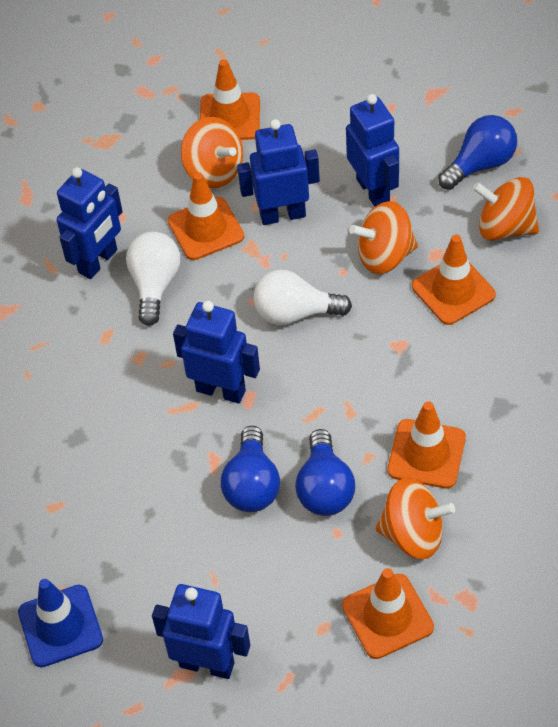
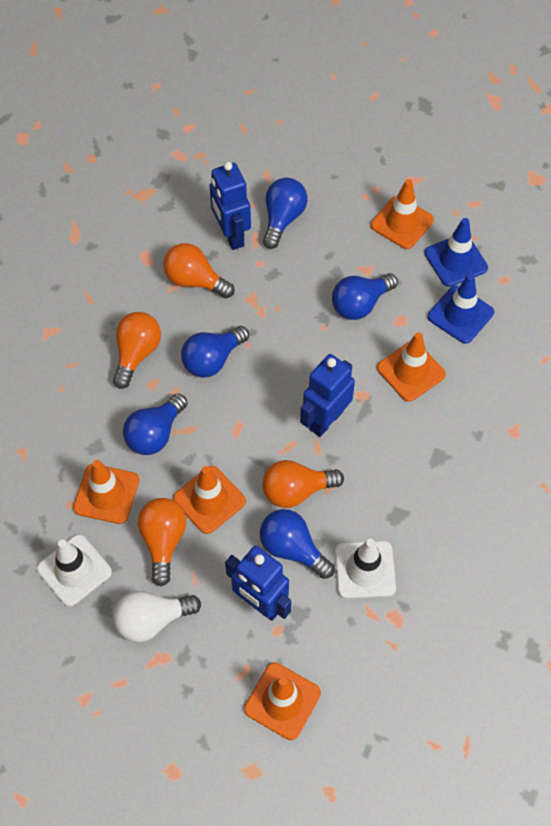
blue light bulb: [221,426,280,512] [295,429,355,516] [438,115,517,190] = 3 -> [123,393,188,455] [181,326,249,378] [260,509,334,579] [263,178,307,249] [332,273,398,320] = 5
blue robot: [57,167,123,279] [152,584,250,679] [173,301,260,403] [237,119,320,225] [346,94,399,207] = 5 -> [209,162,251,250] [225,546,291,621] [300,354,355,437] = 3
blue traffic cone: [18,579,103,667] = 1 -> [424,218,488,287] [428,274,494,344] = 2
orange light bulb: none = 0 -> [113,312,161,389] [138,498,186,587] [163,243,235,298] [262,460,344,508] = 4
orange spinning top: [181,117,243,188] [349,201,418,274] [376,478,455,559] [473,177,539,241] = 4 -> none = 0
white light bulb: [126,232,180,326] [254,270,352,325] = 2 -> [113,591,201,642] = 1
white traffic cone: none = 0 -> [37,534,112,607] [335,539,396,599] = 2

